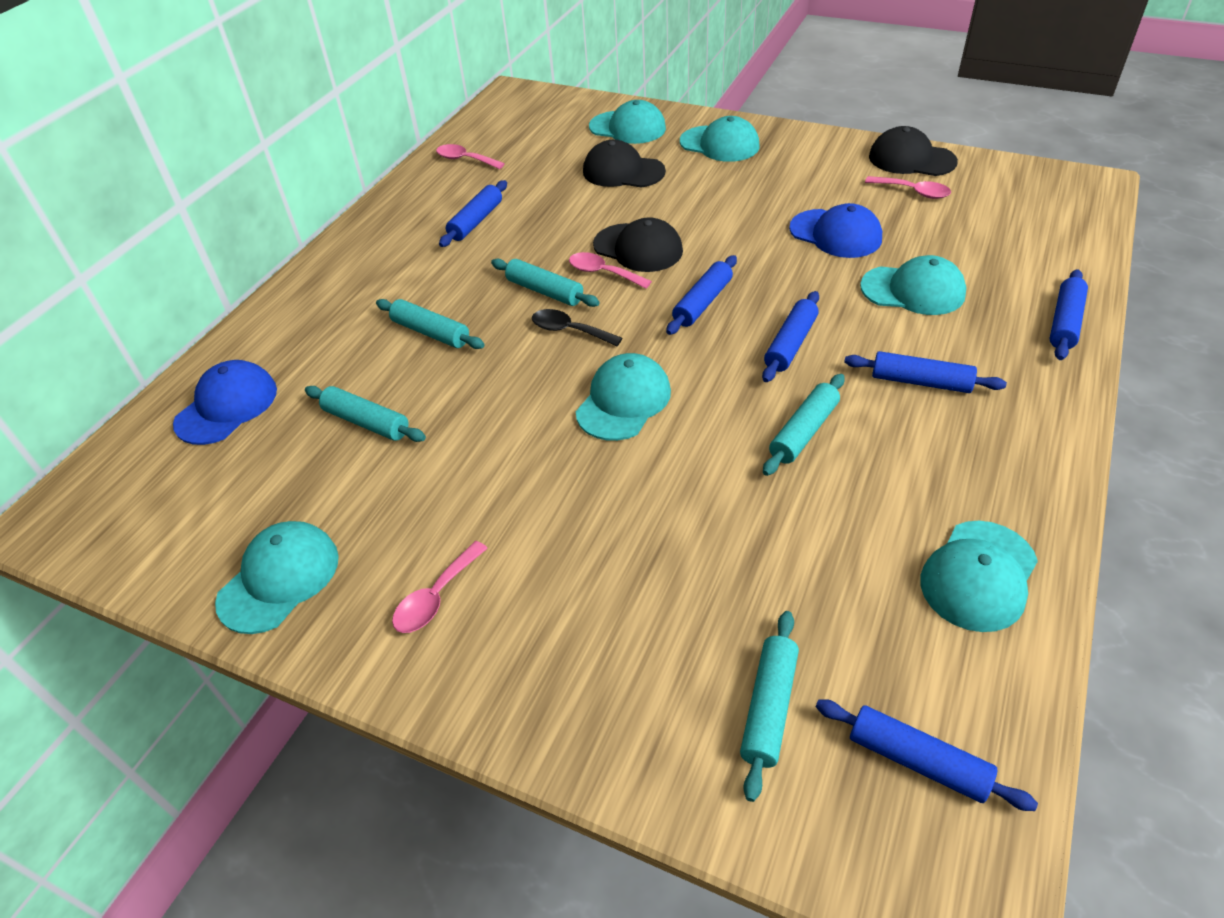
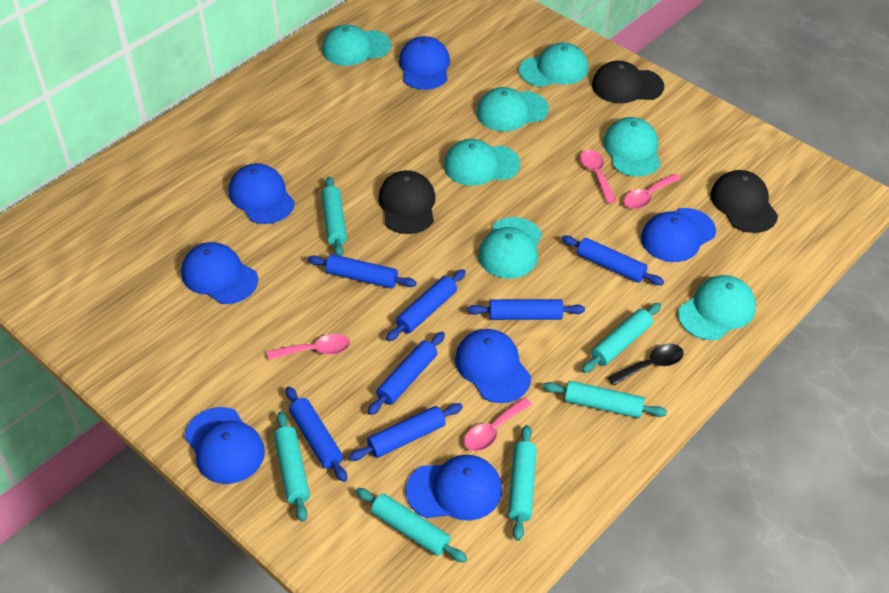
blue cap: [173,360,277,445] [789,203,882,258] = 2 -> [181,242,258,304] [184,407,265,484] [229,163,295,224] [399,36,450,90] [406,455,502,521] [455,329,531,403] [641,208,716,262] = 7
blue rolling pin: [439,180,507,247] [666,255,737,335] [762,291,819,382] [816,699,1038,811] [844,351,1007,393] [1049,269,1088,360] = 6 -> [286,387,347,482] [308,254,417,289] [349,403,463,461] [368,332,445,415] [386,269,466,341] [467,299,585,320] [561,235,664,285] = 7
turquoise cap: [215,521,339,634] [576,353,671,441] [589,100,666,144] [680,116,759,162] [860,255,966,315] [920,521,1038,632] = 6 -> [322,25,391,66] [444,139,520,186] [477,87,549,131] [478,217,542,279] [519,43,588,87] [603,117,661,177] [678,275,756,340] = 7
turquoise rolling pin: [305,386,426,442] [376,299,485,349] [491,258,600,307] [740,611,799,802] [763,374,845,476] = 5 -> [274,411,310,522] [322,177,347,256] [356,488,467,562] [508,425,537,541] [543,381,667,418] [582,303,661,373] = 6

